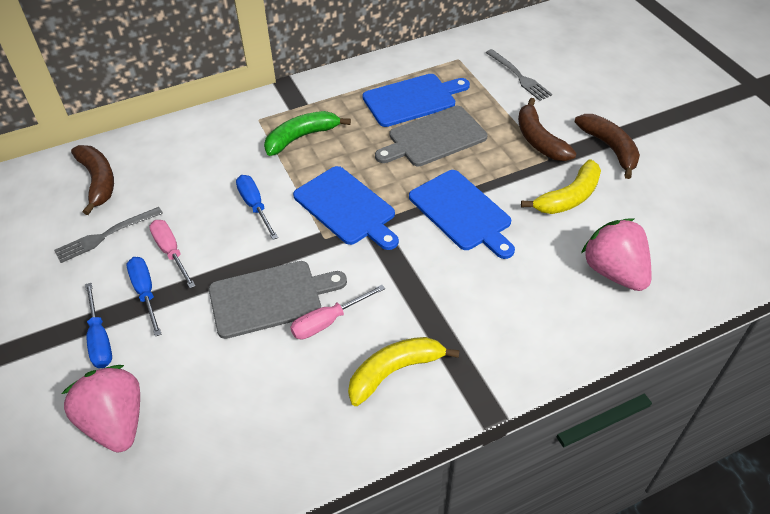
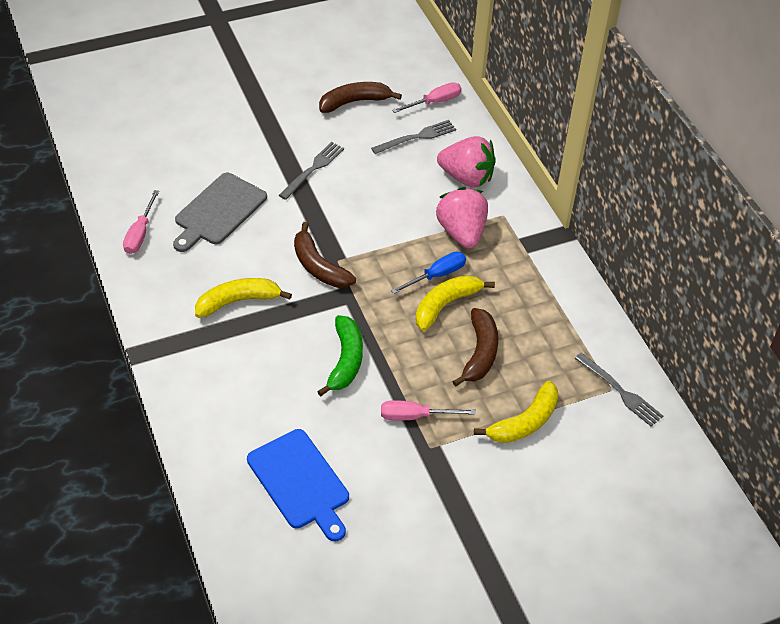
blue cutting board: [293,166,399,250] [363,74,470,127] [409,170,515,259] = 3 -> [247,429,349,541] = 1
blue screwdriver: [85,283,112,368] [127,257,162,337] [236,175,278,240] = 3 -> [391,252,466,294] = 1
grey cutting board: [209,261,347,339] [375,106,487,166] = 2 -> [173,173,267,252] = 1
grey fork: [54,207,163,263] [486,49,552,101] = 2 -> [279,142,344,200] [371,120,456,154] [574,353,663,427] = 3
pink screwdriver: [149,220,196,289] [290,285,385,339] = 2 -> [123,190,159,254] [381,400,476,420] [392,82,461,113] = 3
yellow banana: [348,337,460,406] [521,159,601,214] = 2 -> [195,278,292,318] [416,275,495,331] [474,381,559,443] = 3

